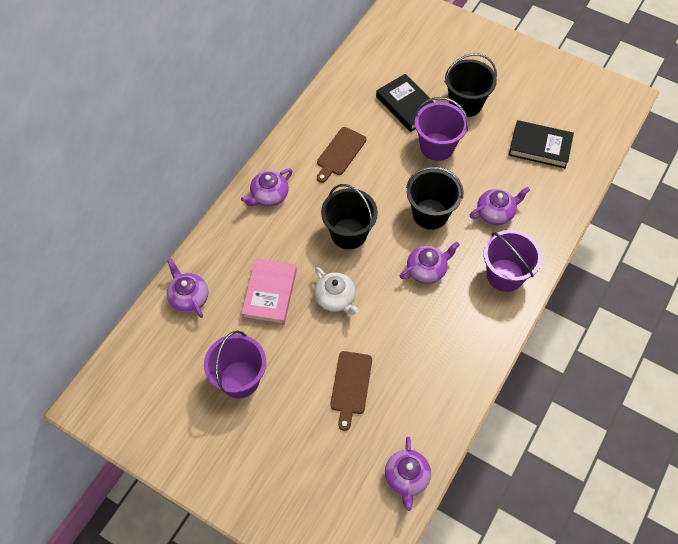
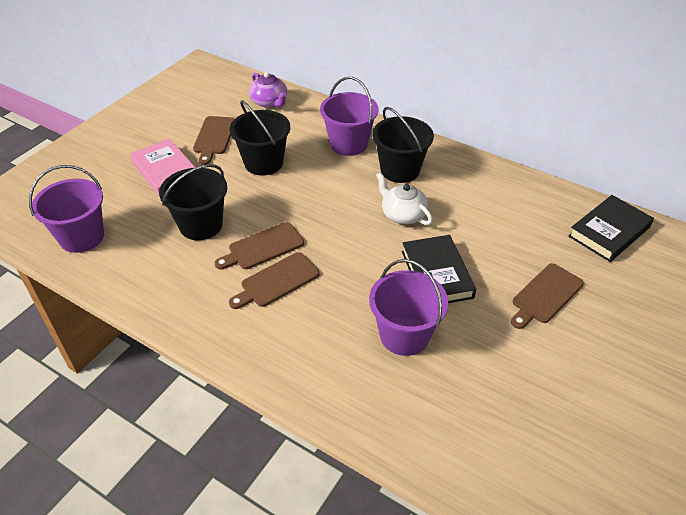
brown cutting board: [317,127,366,183] [330,351,372,431] = 2 -> [193,116,235,165] [215,222,304,270] [229,252,320,309] [511,263,584,329] = 4
purple teapot: [166,259,208,318] [241,169,293,206] [385,437,431,511] [399,242,460,284] [470,187,530,225] = 5 -> [249,72,287,108] = 1

